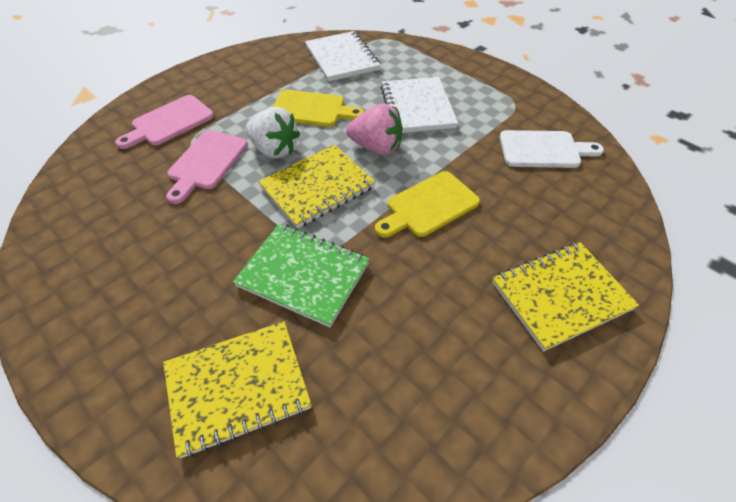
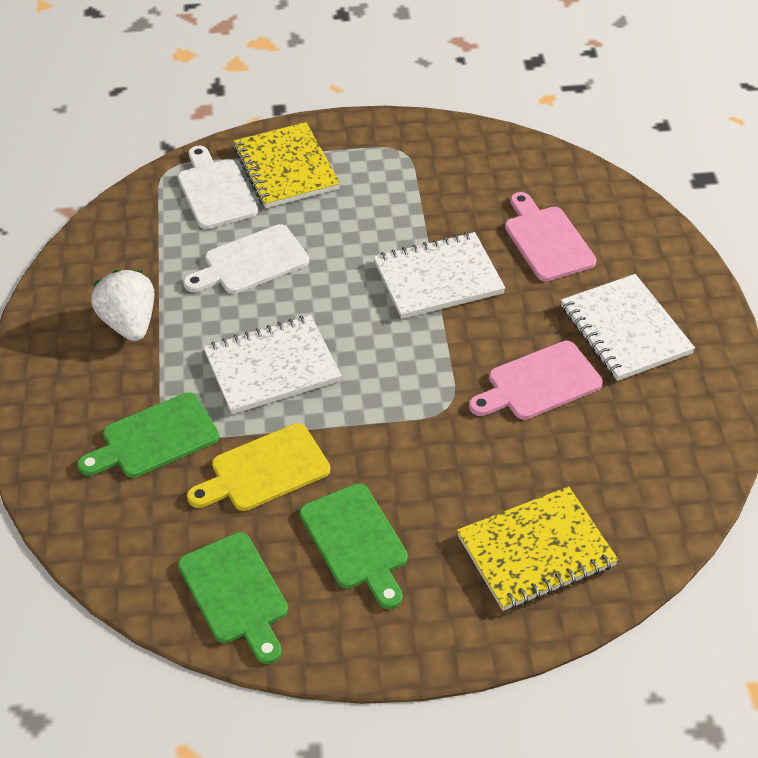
green cutting board: none = 0 -> [77,392,219,478] [178,532,288,664] [300,483,408,609] = 3
green notebook: [233,224,369,328] = 1 -> none = 0
pink strawberry: [346,103,403,155] = 1 -> none = 0
white cutting board: [500,130,604,168] = 1 -> [178,146,258,229] [183,224,309,294] = 2
white notebook: [305,31,381,82] [380,77,458,133] = 2 -> [203,315,342,414] [374,232,505,319] [561,274,695,381] = 3
yellow cutting board: [273,90,364,127] [375,171,480,238] = 2 -> [187,423,330,511] = 1
yellow notebook: [163,321,312,458] [258,144,376,229] [492,242,639,352] = 3 -> [233,122,340,208] [457,486,618,611] = 2

